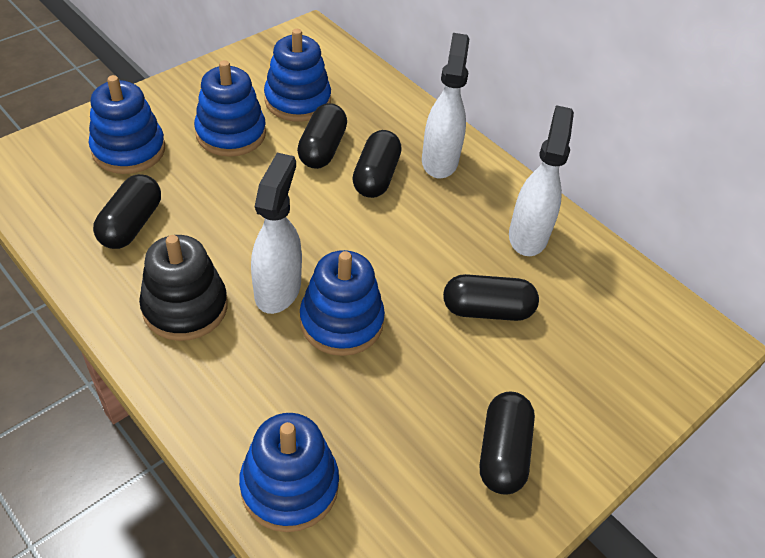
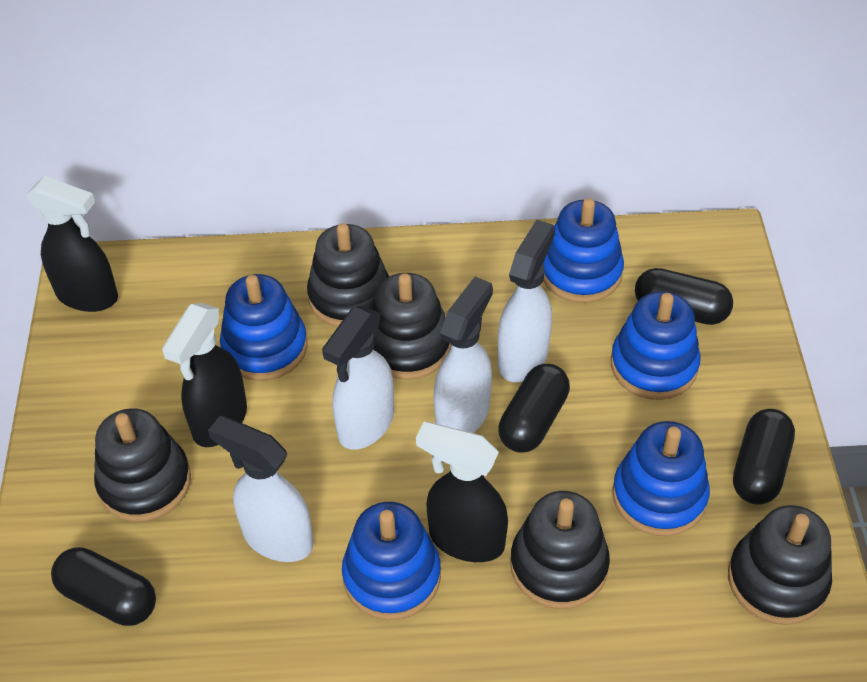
black capsule: [93,174,161,249] [297,103,347,169] [352,130,402,198] [443,274,539,321] [480,392,535,494] = 5 -> [51,547,156,626] [498,364,570,453] [635,268,733,325] [733,409,795,505] = 4
black spray bottle: none = 0 -> [26,176,118,312] [162,303,247,447] [416,422,508,562] = 3
black stacking toy: [139,235,228,341] = 1 -> [94,408,191,522] [307,223,389,327] [372,273,451,380] [510,491,610,609] [728,505,832,625] = 5
white spray bottle: [251,153,302,314] [422,33,469,179] [509,105,574,256] = 3 -> [208,416,313,562] [322,306,394,450] [434,277,493,433] [498,220,555,382] = 4

